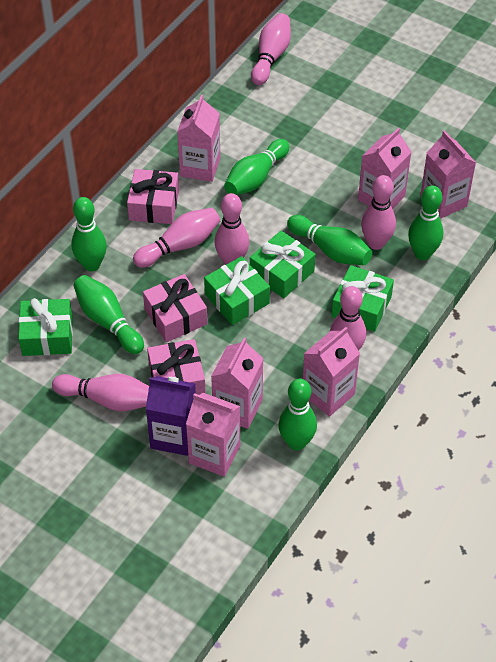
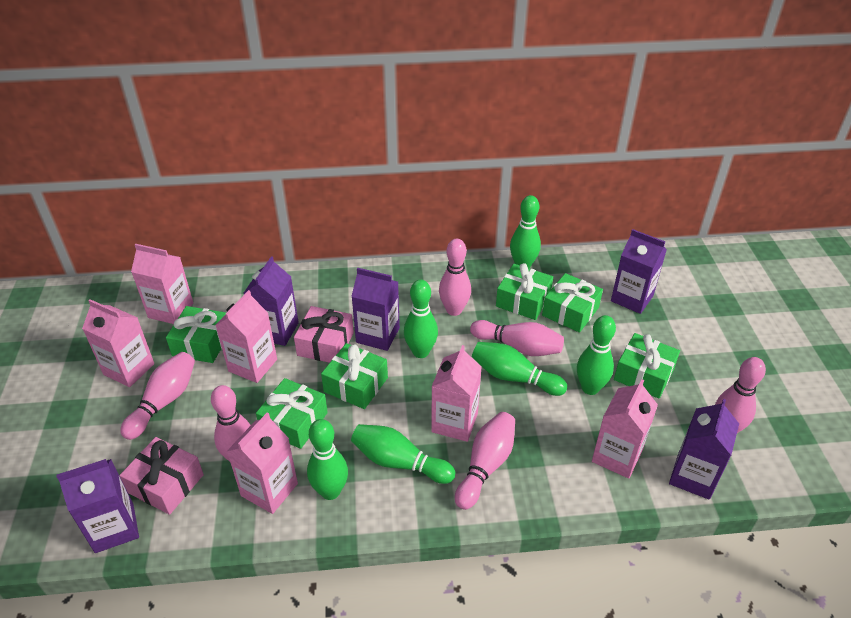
green gift: [18,298,73,356] [204,256,270,325] [250,231,315,298] [332,265,394,332] = 4 -> [166,306,226,363] [256,378,328,449] [321,343,388,409] [496,263,553,320] [542,273,603,333] [614,333,680,399] = 6
pink gift: [127,169,179,224] [143,274,208,342] [147,339,206,395] = 3 -> [120,437,204,515] [294,306,354,363] = 2
purple carton: [146,376,196,456] = 1 -> [56,459,139,553] [244,256,299,346] [351,268,400,351] [611,229,667,314] [669,399,739,500] = 5

